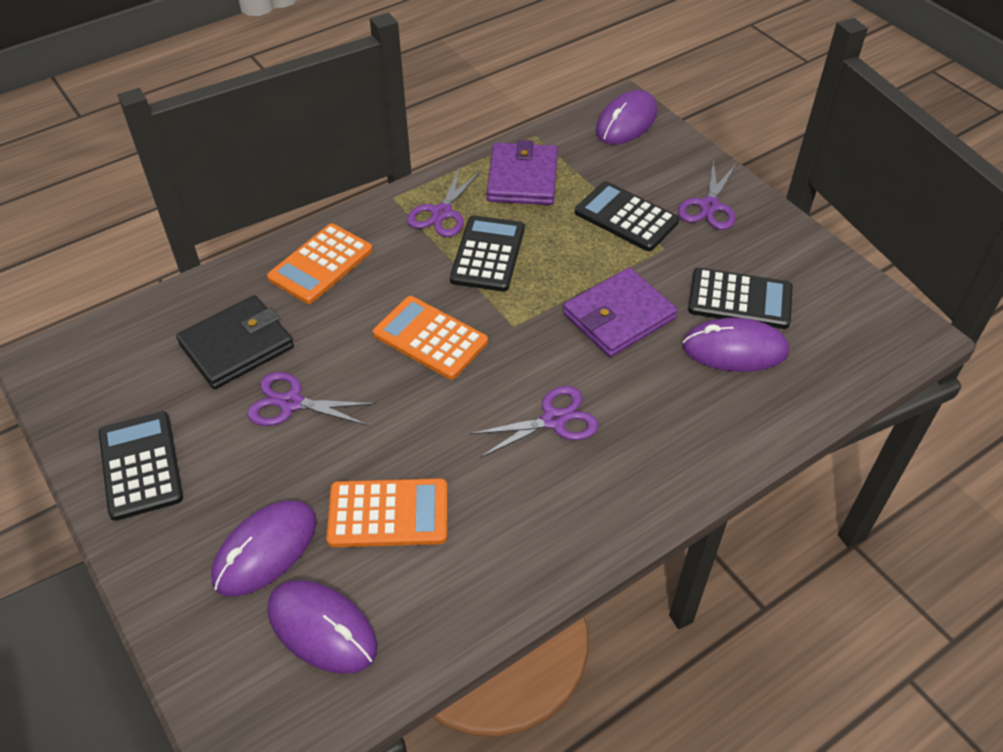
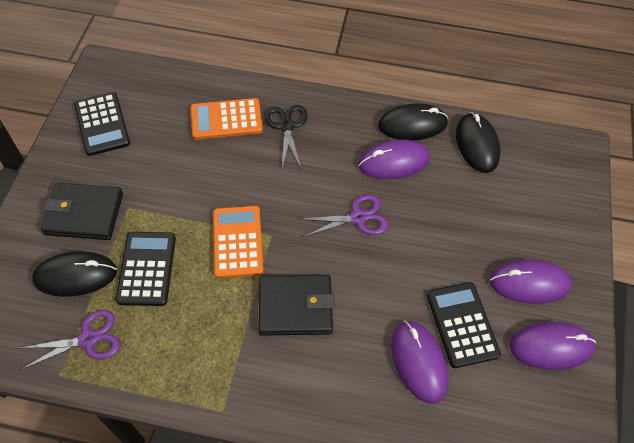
black calculator: [99,411,183,521] [450,215,525,292] [575,181,679,251] [688,268,793,329] = 4 -> [74,92,130,156] [116,232,176,306] [427,282,501,368] = 3
black mouse: none = 0 -> [32,251,117,297] [378,103,448,140] [456,112,501,173] = 3
black scissors: none = 0 -> [264,105,307,168] = 1
black wallet: [176,295,294,389] = 1 -> [41,183,123,240] [259,275,334,336] = 2
orange calculator: [267,224,373,304] [326,478,447,547] [373,296,488,380] = 3 -> [190,98,263,140] [213,206,263,278] = 2
purple scissors: [247,372,376,426] [407,167,481,237] [469,386,598,458] [678,160,737,230] = 4 -> [20,310,120,370] [300,194,388,237] = 2
purple wallet: [487,140,558,205] [563,268,678,357] = 2 -> none = 0

